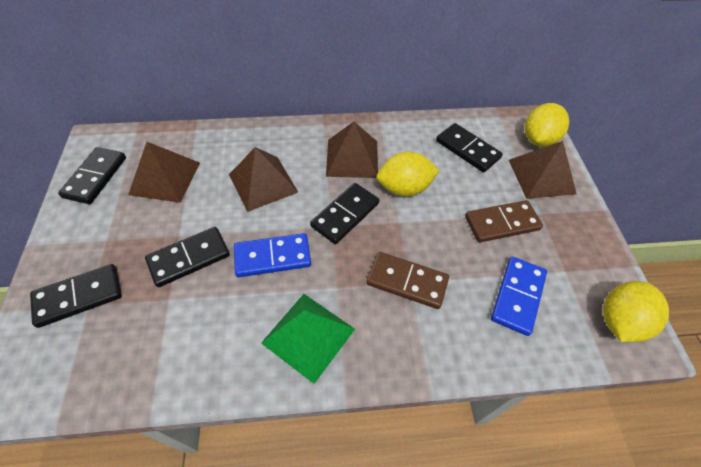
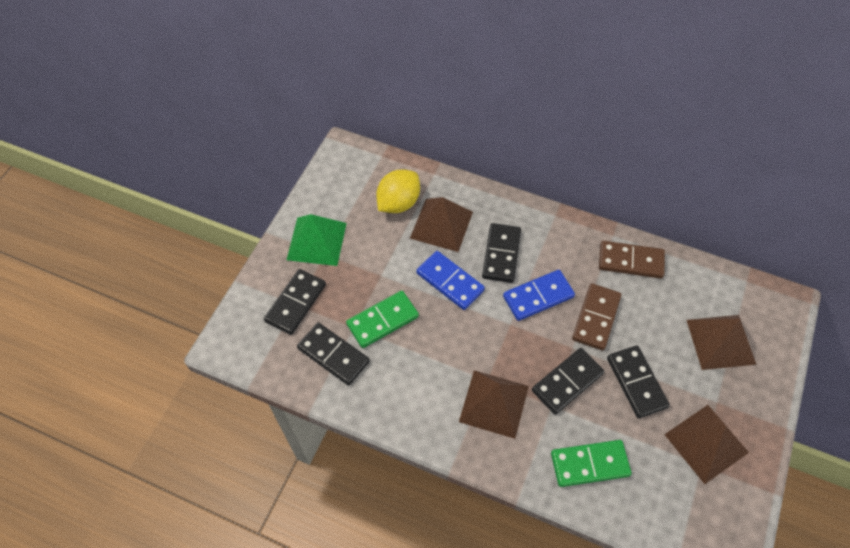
green domino: none = 0 -> [346,291,419,348] [551,440,632,487] = 2
yellow lemon: [377,151,439,197] [525,103,569,147] [603,281,669,342] = 3 -> [376,169,420,213] = 1

